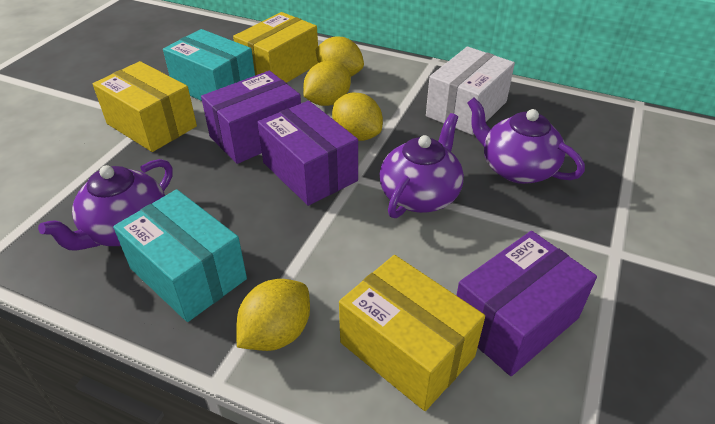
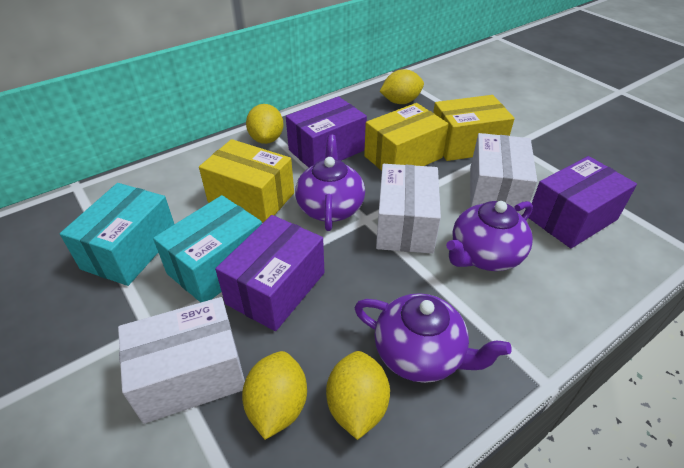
white box: [426,47,515,135] = 1 -> [118,297,245,424] [376,164,441,254] [470,133,537,216] = 3

